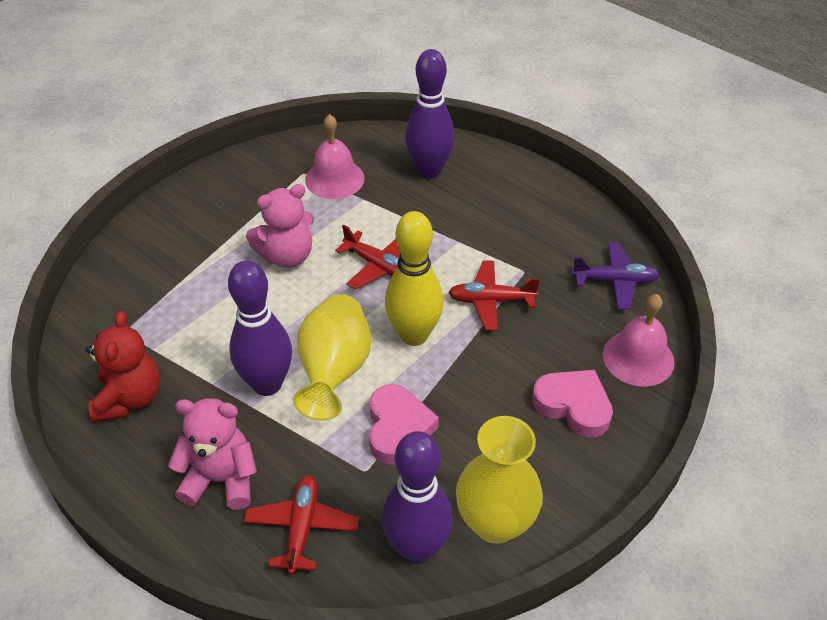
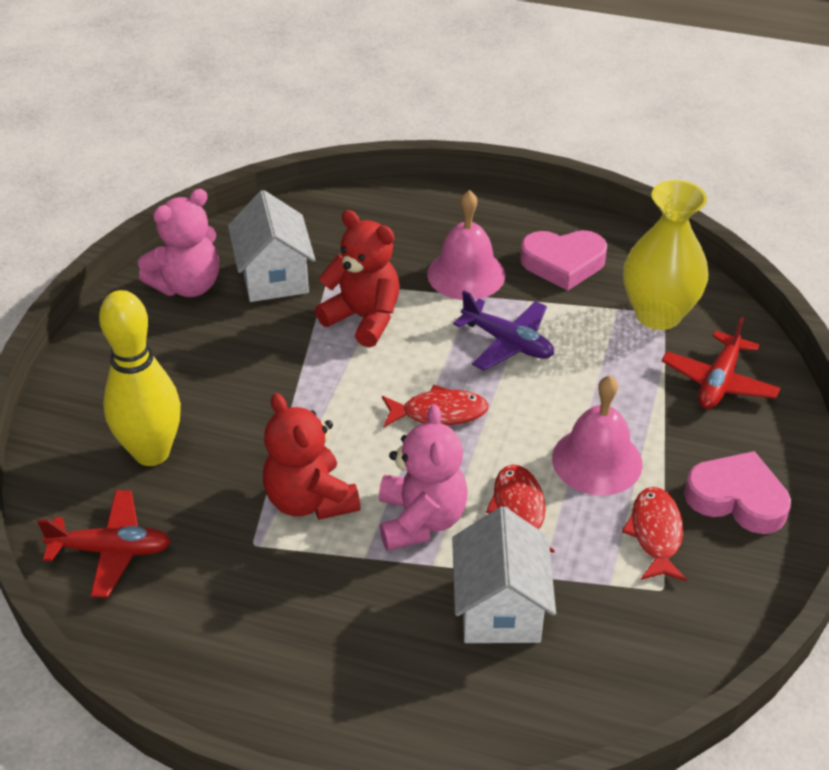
purple bowling pin: [228,261,292,396] [382,431,453,564] [405,49,455,179] = 3 -> none = 0
red fish: none = 0 -> [382,384,489,427] [486,465,555,553] [622,487,687,581] = 3
red plane: [244,475,359,574] [335,225,400,289] [448,261,540,330] = 3 -> [37,490,171,598] [662,317,780,409] = 2
red teddy bear: [86,311,160,422] = 1 -> [263,393,361,520] [315,210,400,347] = 2
white house: none = 0 -> [228,190,315,302] [452,507,556,643] = 2
yellow vase: [293,294,371,421] [456,416,543,544] = 2 -> [623,180,708,330] = 1

